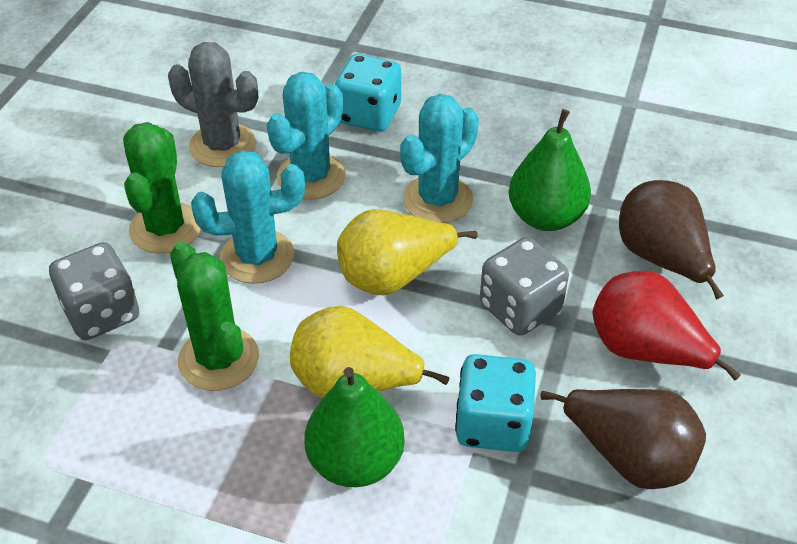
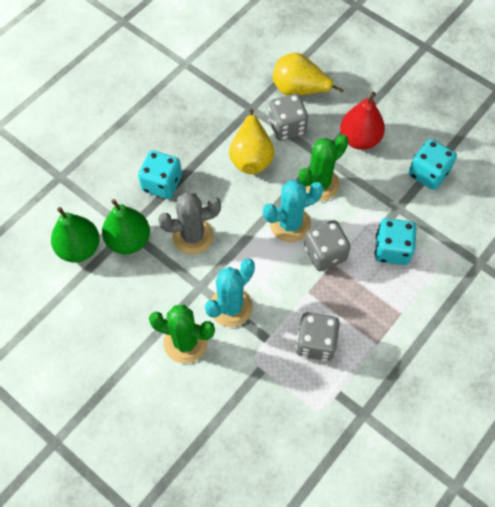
brown pear: [540,389,706,489] [619,180,724,300] = 2 -> none = 0
grey dice: [49,242,139,340] [480,237,569,336] = 2 -> [268,94,308,141] [296,312,340,361] [304,220,351,271] = 3
turquoise cactus: [191,150,305,284] [267,72,346,200] [400,94,479,223] = 3 -> [205,259,255,327] [263,180,324,242] = 2
turquoise dice: [335,54,401,132] [455,354,536,452] = 2 -> [138,150,182,199] [375,218,416,265] [409,139,457,190] = 3

